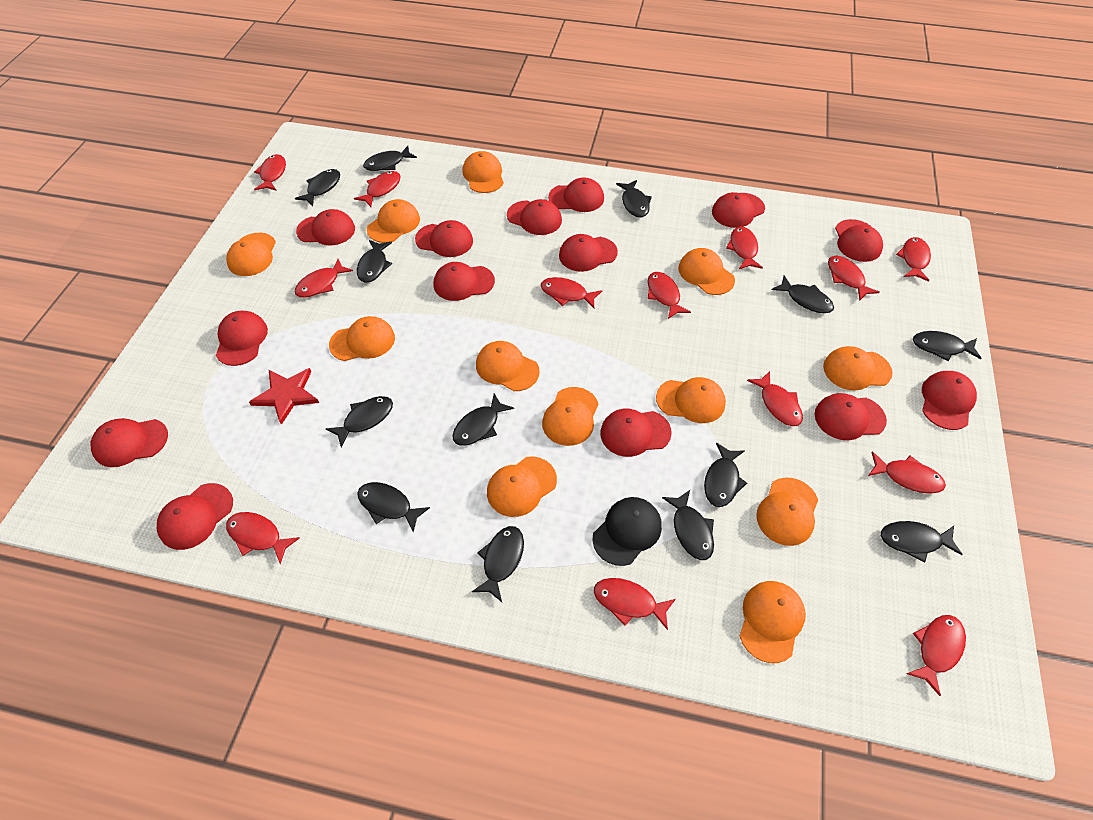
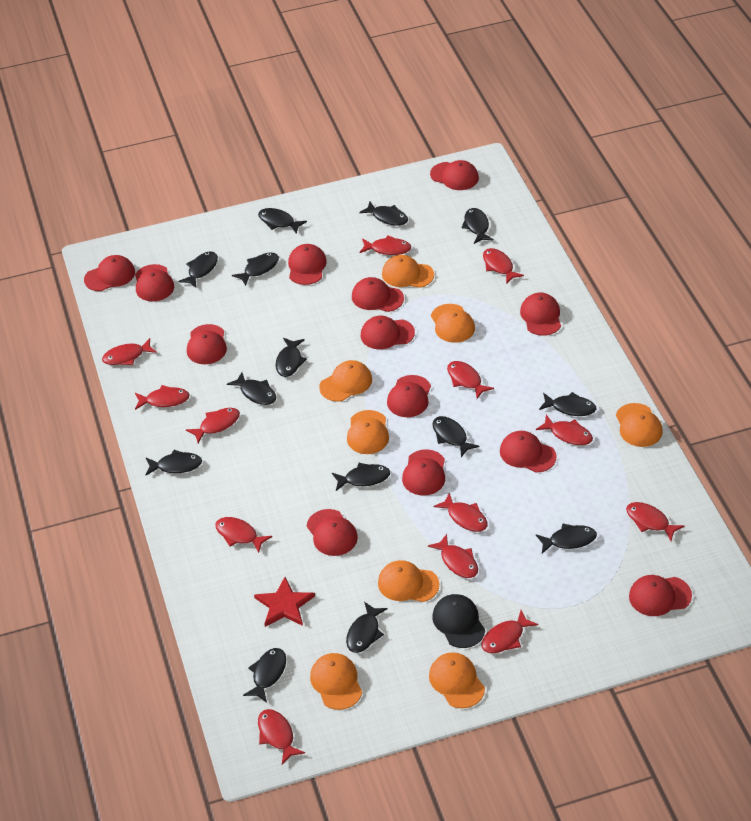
black fish: [295,169,340,206] [326,396,393,447] [357,240,392,283] [357,482,430,532] [363,146,417,171] [453,394,514,446] [472,526,524,602] [616,180,652,217] [662,490,714,560] [704,442,747,507] [772,275,834,313] [881,521,963,563] [913,331,981,361] = 13 -> [146,450,202,475] [178,251,218,288] [227,372,276,405] [232,253,279,286] [243,648,286,703] [258,208,307,234] [276,338,307,377] [332,463,390,491] [346,602,388,653] [359,201,408,226] [432,416,480,457] [461,208,494,244] [536,523,597,553] [539,392,596,416] = 14
orange cap: [226,233,276,276] [329,316,395,361] [367,199,420,243] [462,151,504,193] [476,341,540,391] [487,456,557,517] [542,387,598,446] [656,377,726,423] [678,248,735,295] [740,581,806,663] [756,477,818,546] [823,346,893,391] = 12 -> [310,653,362,710] [319,360,372,402] [347,410,389,454] [378,560,439,602] [382,255,434,288] [429,652,485,708] [431,304,475,343] [616,403,663,447] = 8
red cap: [91,418,168,467] [157,483,233,550] [216,311,268,366] [296,209,355,245] [415,220,473,257] [434,262,495,301] [507,199,562,235] [548,178,604,212] [559,234,618,272] [600,409,672,457] [712,192,765,228] [815,393,887,440] [835,219,883,262] [922,371,977,430] = 14 -> [84,255,135,291] [135,264,174,302] [187,324,227,364] [288,244,327,285] [307,509,358,556] [352,277,404,312] [361,316,415,349] [387,375,431,417] [402,449,445,495] [430,160,479,190] [500,431,557,473] [520,293,561,336] [629,575,692,616] = 13

